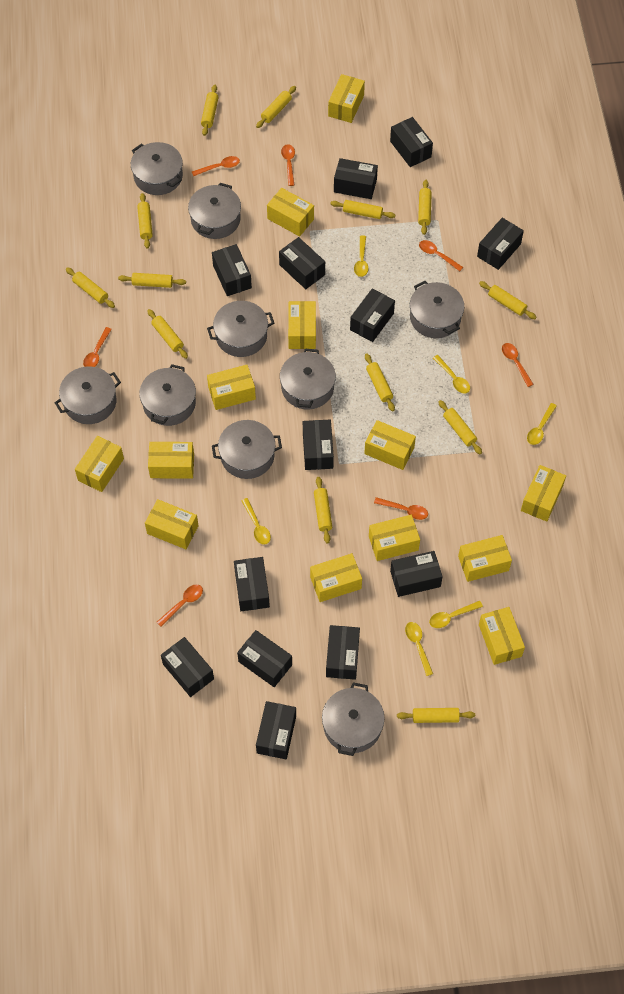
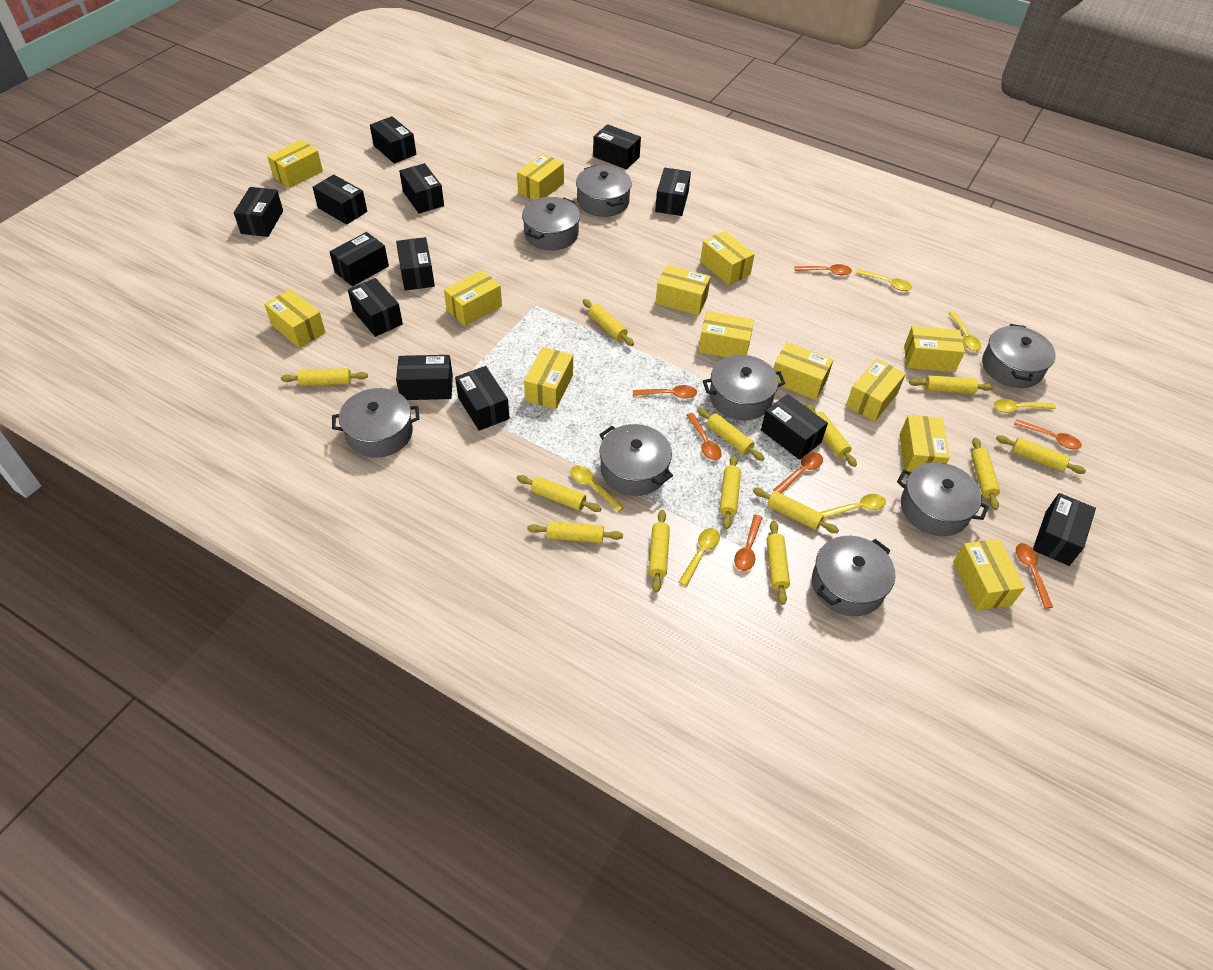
grey pot: [55,366,121,424] [131,142,183,195] [139,364,196,426] [188,183,241,239] [207,301,274,357] [212,420,282,479] [280,348,336,410] [322,682,385,756] [410,281,464,338] = 9 -> [332,388,419,458] [522,197,580,250] [576,165,632,217] [599,424,673,496] [703,355,785,420] [812,536,895,616] [897,462,989,536] [982,324,1056,388] = 8

